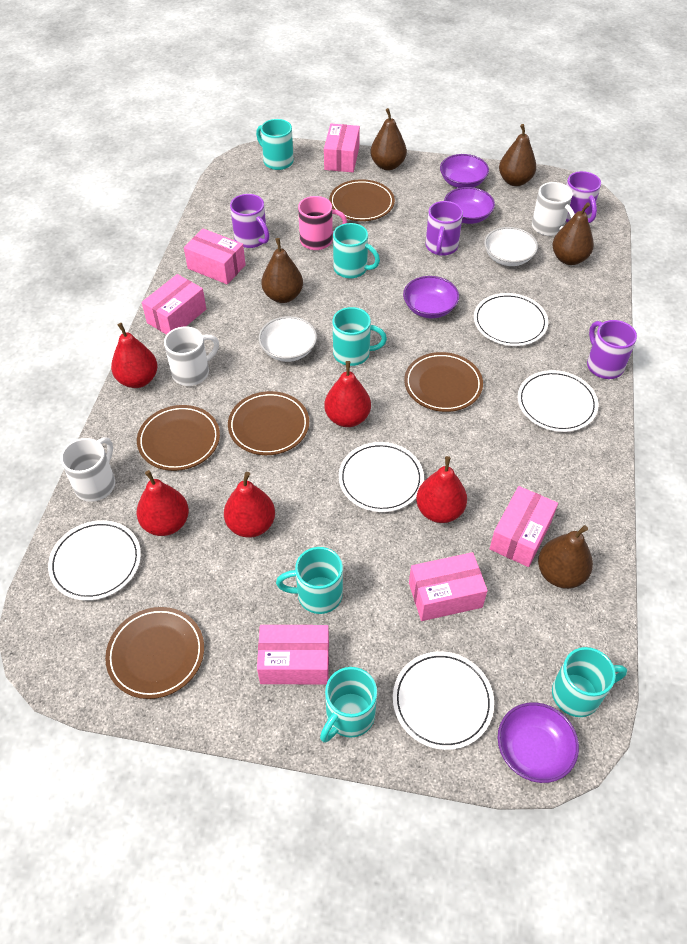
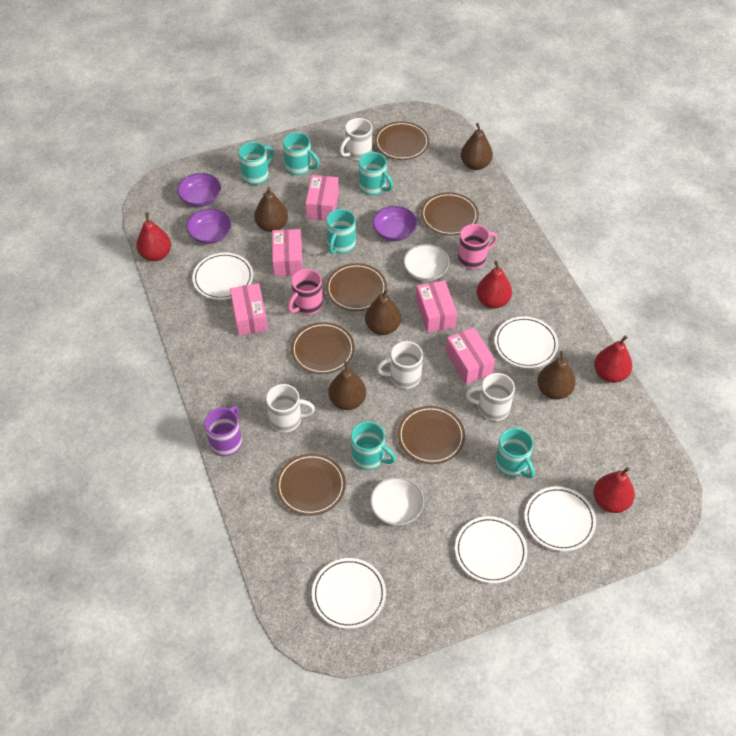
brown plate: [105,607,204,699] [137,405,220,471] [228,391,309,455] [329,179,395,221] [404,352,483,412] = 5 -> [276,454,346,516] [291,322,355,374] [326,263,387,311] [375,121,429,160] [398,406,465,464] [421,192,479,236] = 6
pink box: [142,274,206,335] [184,229,246,284] [257,625,329,684] [324,124,360,172] [409,552,488,621] [490,486,558,567] = 6 -> [230,283,268,336] [272,229,303,277] [306,175,339,221] [416,280,457,333] [446,327,495,384] = 5
pink mug: [298,196,347,250] = 1 -> [288,269,323,315] [458,224,498,269] = 2
purple bowl: [403,276,459,318] [440,154,489,188] [444,187,495,224] [498,702,579,783] = 4 -> [177,173,221,207] [186,208,231,244] [373,206,417,241] = 3
purple mug: [230,194,269,248] [426,201,463,256] [566,171,601,223] [587,320,637,379] = 4 -> [204,405,242,456] = 1
red pear: [111,323,158,388] [137,470,189,536] [224,472,275,538] [324,361,371,427] [416,456,467,523] = 5 -> [136,212,171,261] [477,261,512,309] [593,467,635,513] [594,335,632,383] = 4
white mug: [60,437,115,502] [164,326,219,386] [532,182,575,236] = 3 -> [266,384,315,432] [340,118,372,161] [377,341,423,389] [466,373,515,421] = 4

